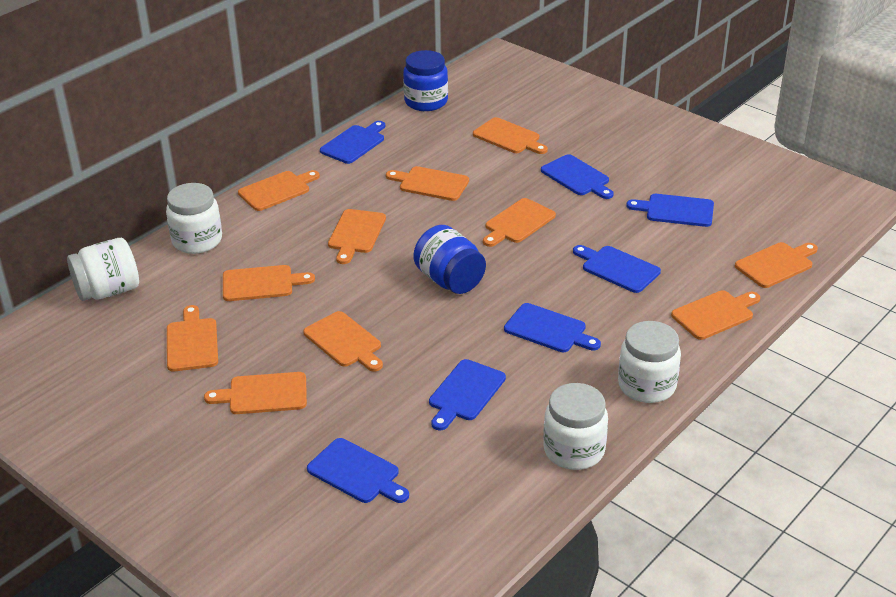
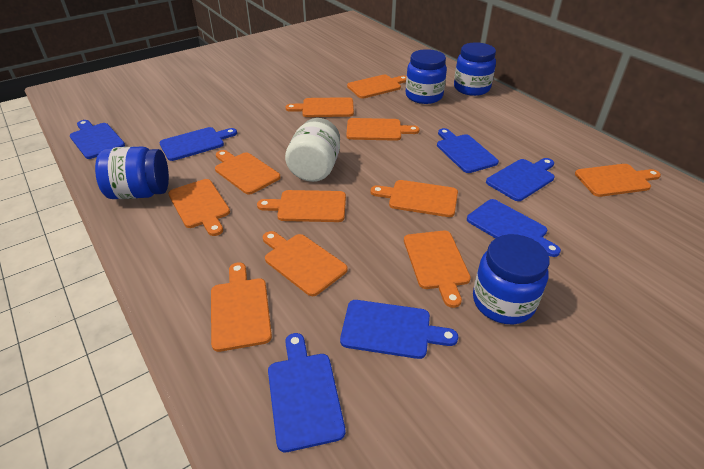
blue jar: [403,50,448,111] [413,225,486,294] = 2 -> [95,146,169,199] [406,49,447,104] [454,42,496,96] [473,234,550,324] = 4
white jar: [67,238,139,301] [166,183,222,254] [543,383,608,470] [618,321,681,403] = 4 -> [285,118,340,182] = 1

